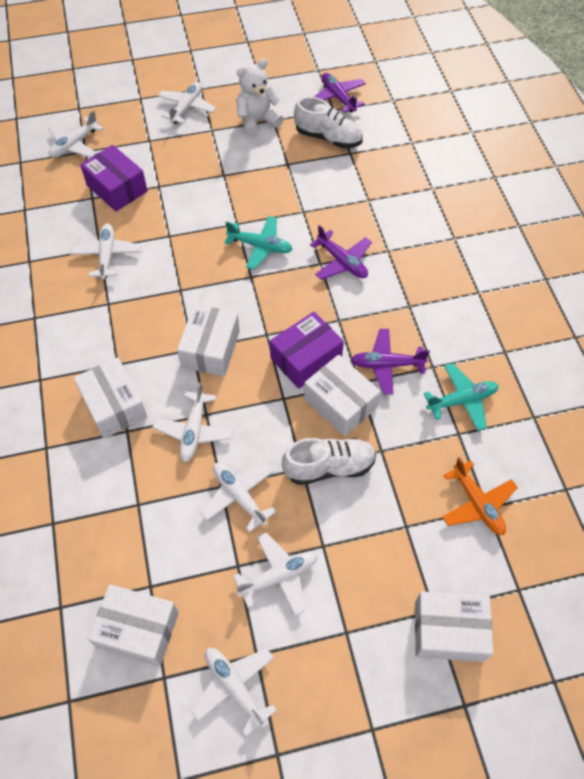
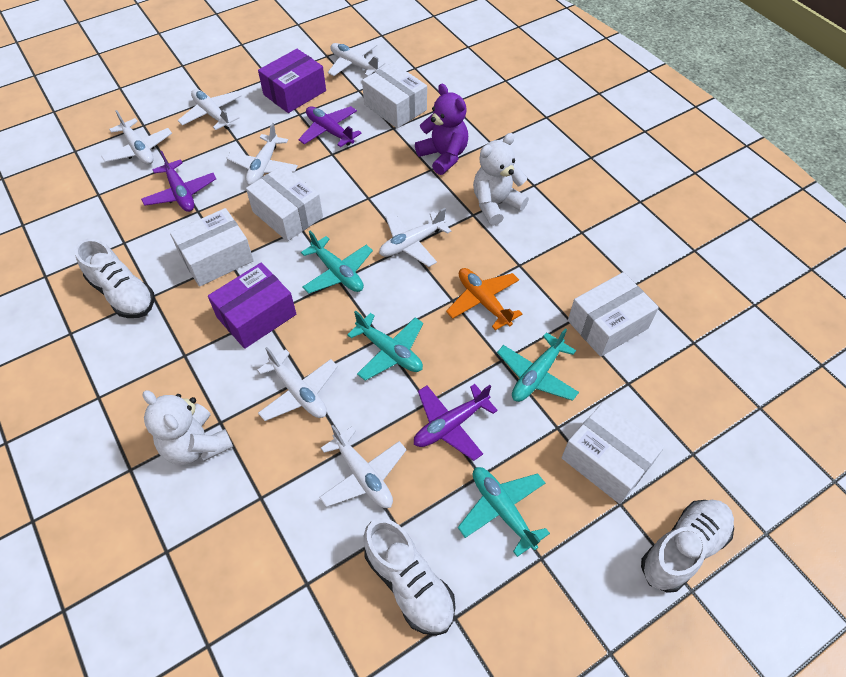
purple teddy bear: none = 0 -> [415,83,468,175] = 1
turquoise plane: [225,216,292,270] [424,363,499,431] = 2 -> [301,231,373,294] [347,311,423,381] [458,467,550,557] [497,328,579,402] = 4
white shoe: [282,438,376,485] [294,97,363,148] = 2 -> [75,239,155,318] [364,518,456,636] [641,500,734,593] = 3
white teddy bear: [236,58,283,137] = 1 -> [143,390,233,465] [473,133,529,226] = 2

